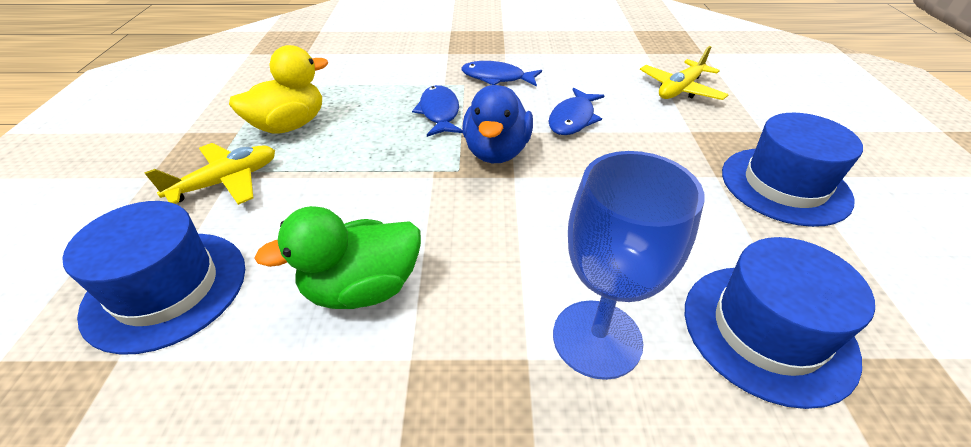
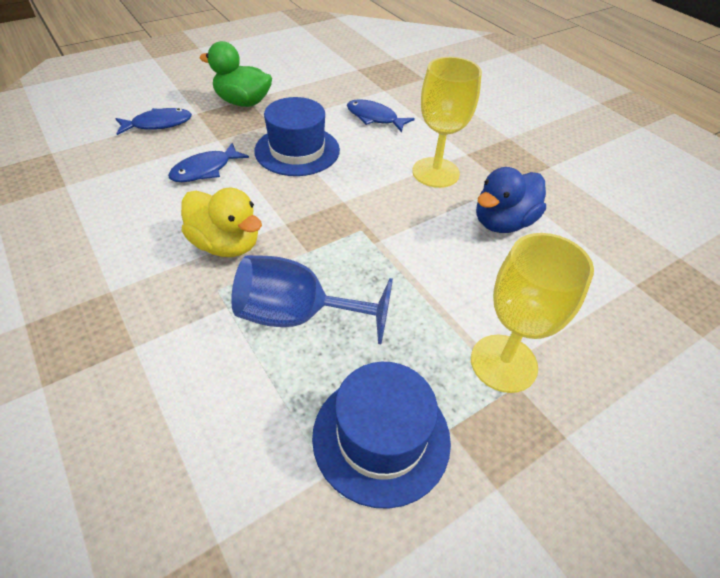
blue hat: [62,201,245,355] [685,237,875,409] [722,113,863,227] = 3 -> [254,97,340,176] [312,362,451,509] = 2
yellow goblet: none = 0 -> [412,57,482,188] [471,233,594,393] = 2
yellow plane: [144,143,275,205] [640,46,729,100] = 2 -> none = 0

